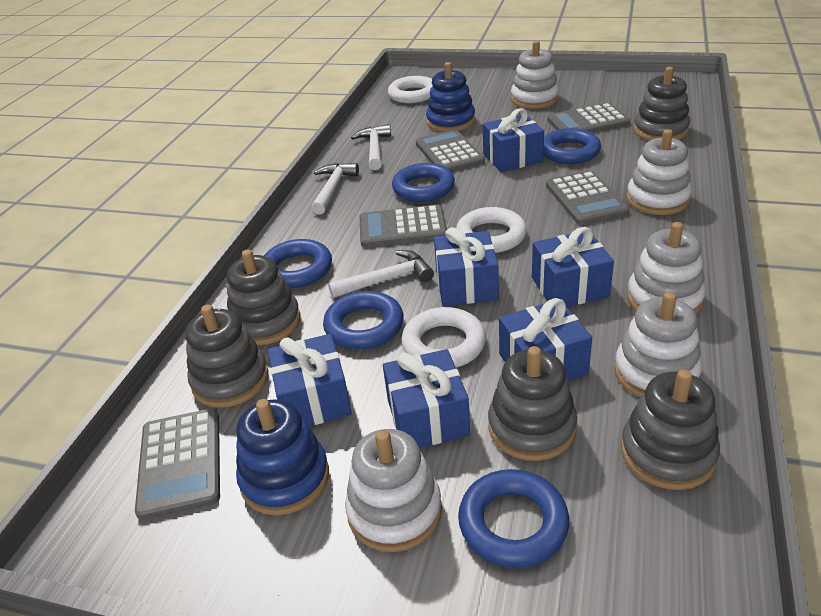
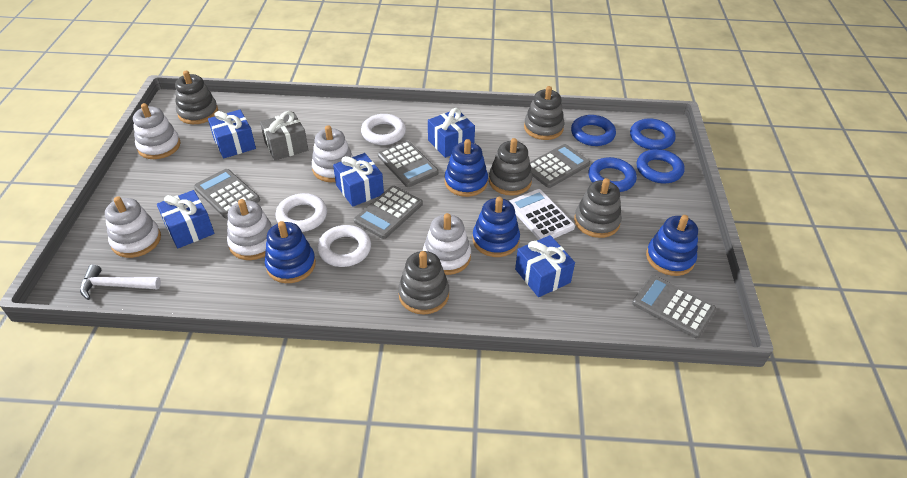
blue gift: [268,334,352,426] [383,349,470,448] [434,227,499,306] [483,108,544,172] [499,298,592,381] [532,227,614,307] = 6 -> [157,190,214,248] [208,110,256,158] [333,153,384,207] [428,108,475,158] [515,235,575,297] = 5
blue ring: [264,239,332,288] [323,291,404,349] [392,163,455,202] [458,469,569,568] [543,128,601,164] = 5 -> [571,115,616,146] [588,157,637,192] [630,118,676,150] [637,149,684,183] = 4
blue stacking toy: [236,399,329,516] [426,62,475,132] = 2 -> [265,221,316,283] [445,139,488,197] [473,197,520,257] [646,215,698,276] = 4
grey gift: none = 0 -> [260,111,308,161] = 1
white calculator: none = 0 -> [509,189,575,240] = 1
white hammer: [311,163,359,214] [328,250,434,298] [351,124,391,170] = 3 -> [80,264,161,300] = 1

